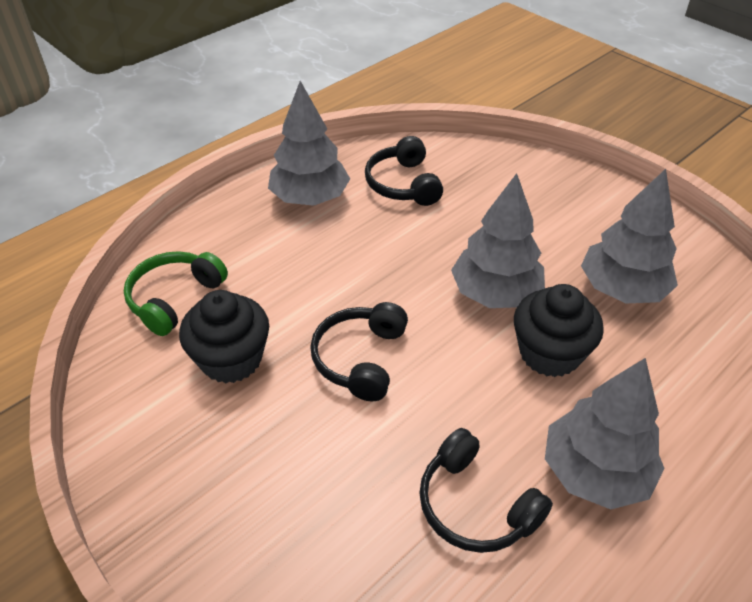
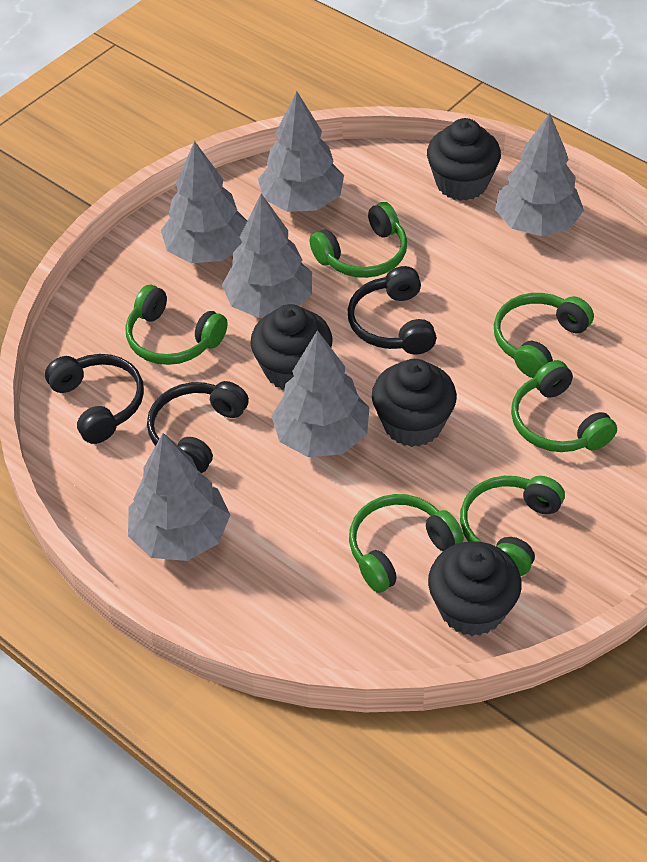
black cupcake: [179,290,269,384] [514,284,604,377] = 2 -> [250,304,333,390] [372,359,457,447] [427,118,501,201] [428,541,522,636] = 4
green headphones: [124,251,228,336] = 1 -> [126,285,228,365] [310,202,407,278] [349,494,464,593] [460,476,565,576] [494,293,594,378] [511,360,617,452] = 6
grey tree: [268,81,350,206] [451,173,545,308] [545,358,665,509] [581,169,678,303] = 4 -> [128,433,230,561] [161,141,247,263] [222,194,312,318] [258,91,344,212] [271,330,369,457] [495,113,584,236] = 6

